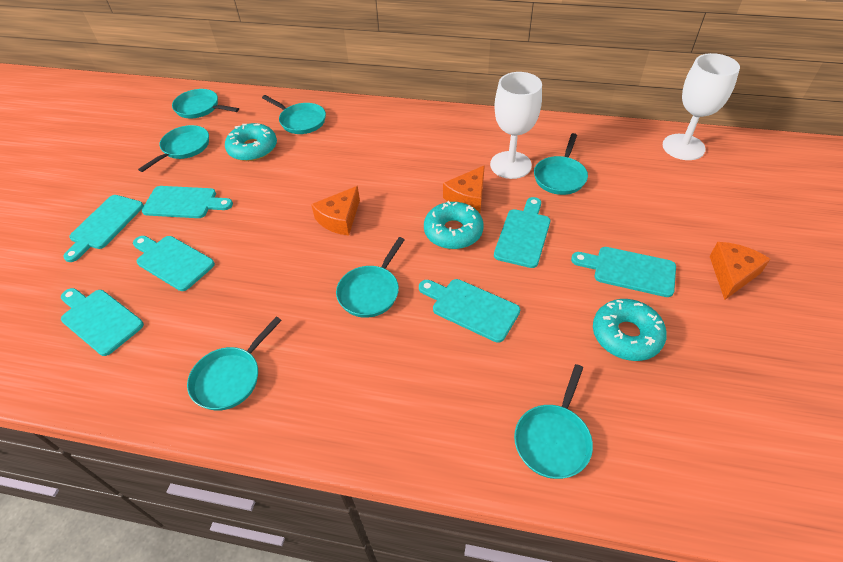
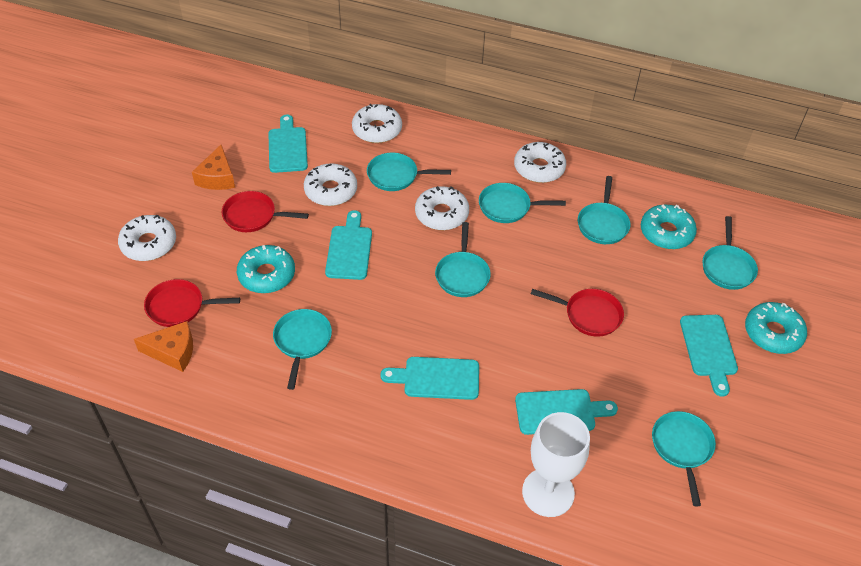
orange cheese: [311,186,360,236] [443,165,485,213] [710,242,770,300] = 3 -> [134,321,193,372] [192,145,235,190] = 2
red pan: none = 0 -> [144,279,240,327] [222,191,309,232] [531,289,624,337] = 3
turquoise cutting board: [61,288,144,356] [63,195,144,262] [133,236,215,291] [142,186,233,218] [419,279,520,343] [494,197,550,268] [571,247,676,297] = 7 -> [268,115,308,173] [325,210,372,280] [380,357,479,400] [515,389,618,435] [680,315,738,397] = 5
white donut: none = 0 -> [118,215,176,261] [304,163,357,206] [352,104,402,143] [415,186,469,230] [514,142,566,183] = 5
white goblet: [490,72,542,179] [663,53,740,160] = 2 -> [522,412,590,517] = 1

